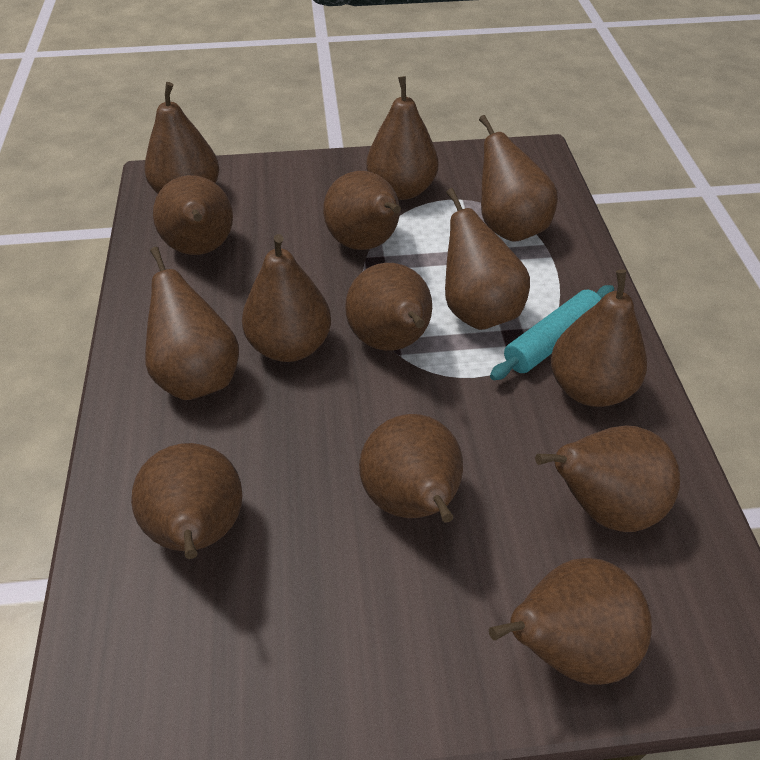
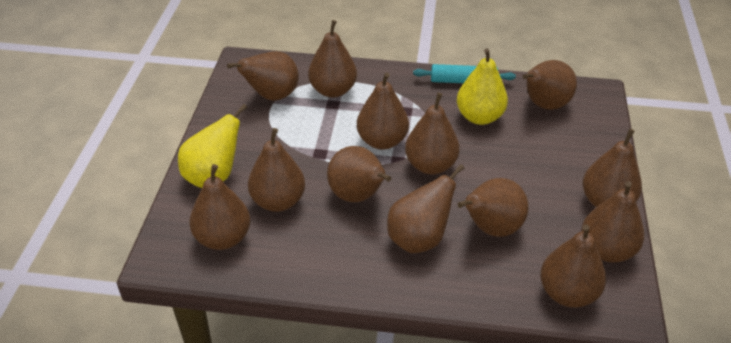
brown pear: [131,443,242,559] [144,82,219,194] [145,247,239,400] [153,175,233,255] [242,234,331,362] [323,171,401,250] [345,263,432,351] [359,414,463,523] [366,76,438,200] [445,188,530,330] [479,115,558,242] [489,558,652,685] [535,425,680,532] [551,270,647,407] = 14 -> [189,164,250,250] [227,51,299,101] [248,128,305,212] [308,20,357,98] [327,146,391,202] [357,72,409,150] [387,164,464,253] [405,93,460,175] [457,178,529,237] [522,60,577,110] [540,224,606,308] [581,181,644,263] [583,129,642,207] = 13
yellow pear: none = 0 -> [178,104,247,188] [457,49,508,125] = 2

